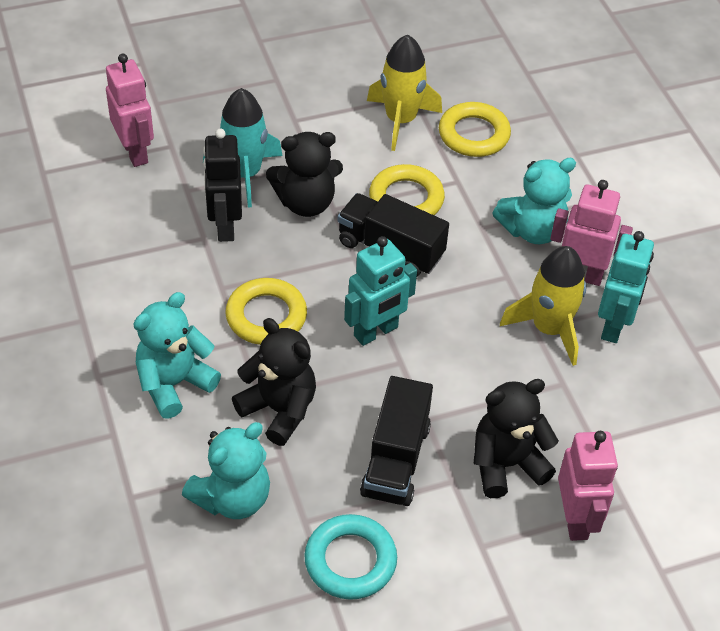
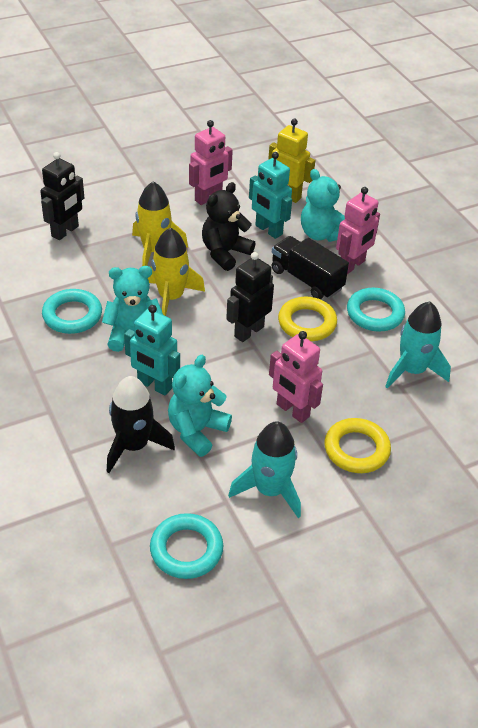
black robot: [203,129,242,242] = 1 -> [40,152,84,240] [226,252,274,342] = 2
black rocket: none = 0 -> [107,376,175,473] = 1
black teddy bear: [232,318,316,446] [266,132,343,217] [474,379,559,498] = 3 -> [202,182,255,271] = 1
black truck: [337,193,449,276] [360,376,433,506] = 2 -> [272,236,349,299] = 1
turquoise ring: [304,514,397,600] = 1 -> [42,289,102,334] [150,513,223,579] [347,288,405,332] = 3
turquoise rocket: [203,88,283,208] = 1 -> [228,421,301,518] [385,302,451,389] = 2
yellow ring: [225,278,307,345] [369,164,445,215] [439,102,511,157] = 3 -> [278,297,337,341] [324,418,391,473] = 2
yellow robot: none = 0 -> [268,118,315,203] = 1

